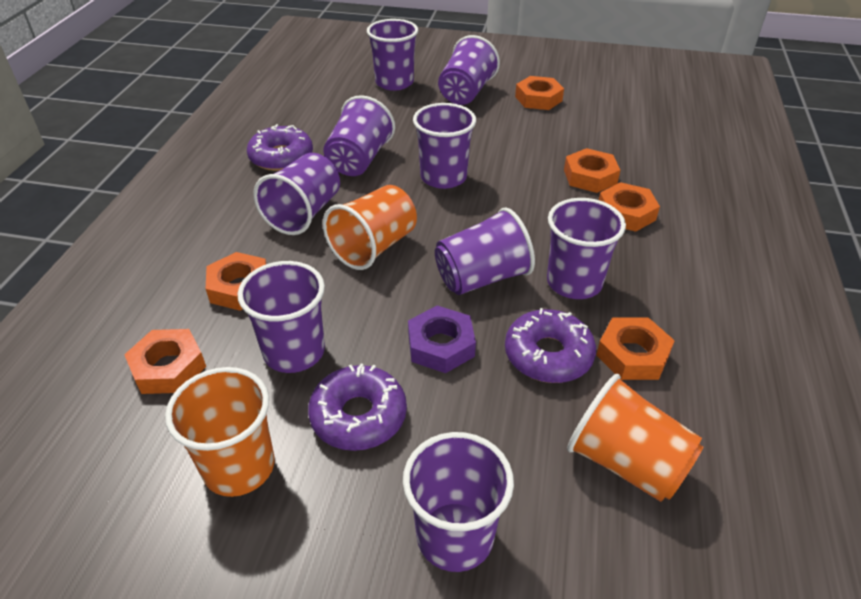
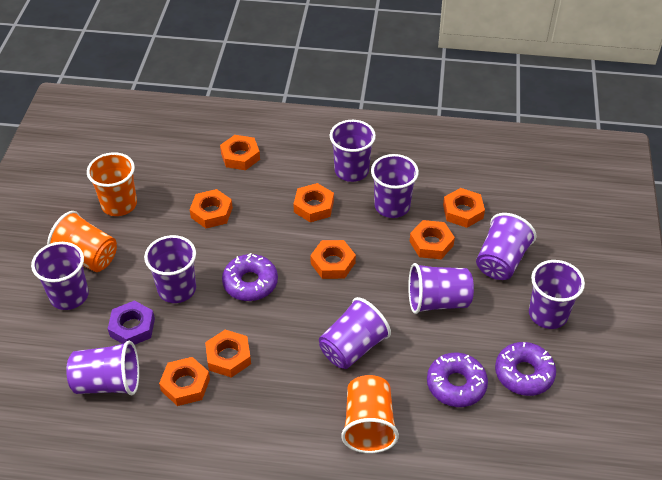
orange nut: [124,329,206,394] [206,252,266,311] [515,76,564,110] [564,148,620,193] [596,317,675,380] [599,182,660,232] = 6 -> [159,357,210,406] [190,189,233,228] [205,330,251,378] [220,135,260,170] [293,183,334,222] [310,240,356,279] [409,220,455,259] [443,188,485,228] = 8

